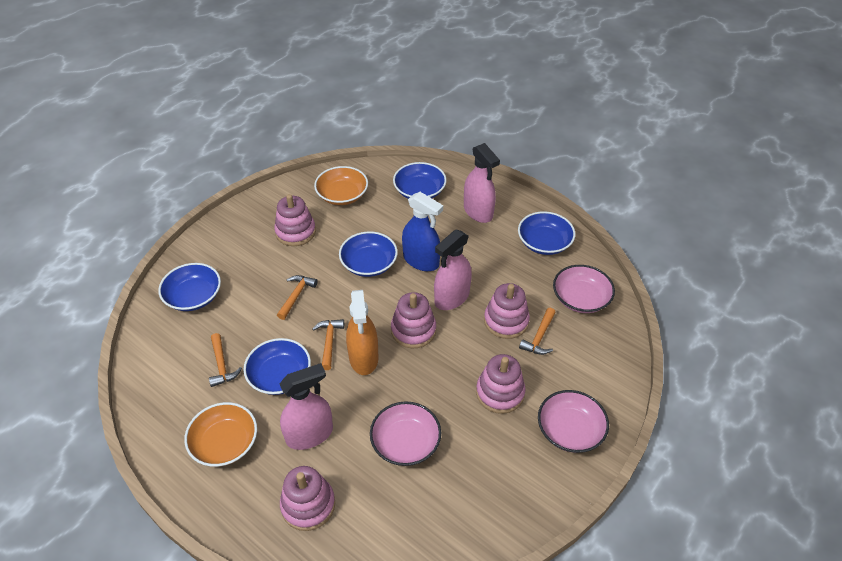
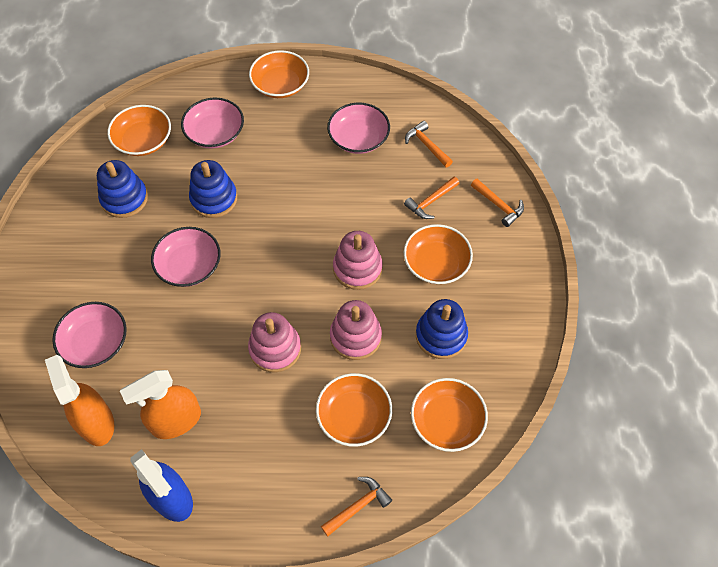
blue bowl: [158,263,221,311] [243,338,311,395] [339,232,398,277] [393,162,447,199] [518,212,575,255] = 5 -> none = 0
blue stacking toy: none = 0 -> [97,160,148,218] [189,160,237,218] [416,299,468,359] = 3
orange bowl: [184,402,257,467] [314,166,368,205] = 2 -> [107,105,171,156] [249,50,309,98] [316,373,392,447] [404,224,473,284] [411,378,488,452] = 5
orange spray bottle: [346,290,378,375] = 1 -> [45,355,114,446] [120,370,201,439] = 2
pink bowl: [370,401,441,466] [538,390,609,453] [553,265,615,313] = 3 -> [52,302,127,368] [151,227,221,287] [181,98,244,149] [327,103,390,154] = 4
pink spray bottle: [279,363,333,450] [434,229,472,310] [464,143,500,223] = 3 -> none = 0
pink stacking toy: [274,194,316,246] [280,466,335,531] [391,292,436,349] [476,354,525,414] [484,283,530,339] = 5 -> [248,312,301,372] [330,300,382,360] [333,231,383,290] = 3

